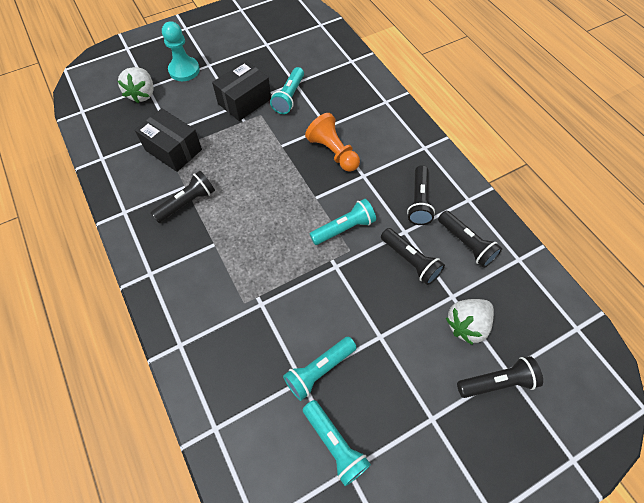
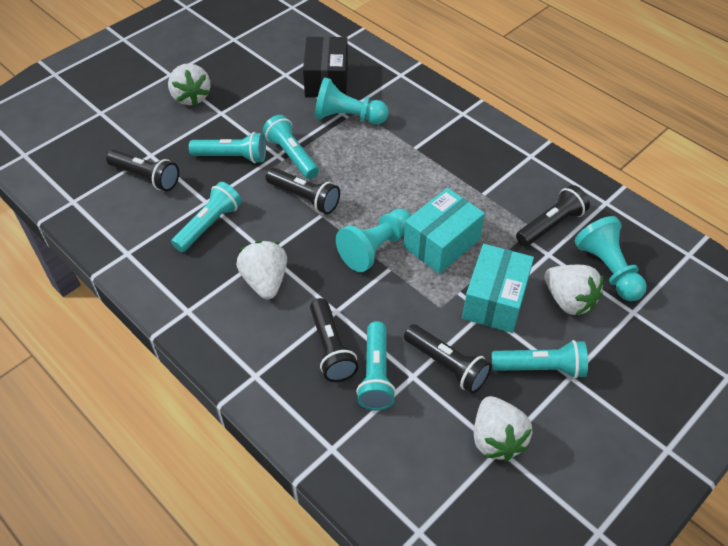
black box: [135,108,202,172] [212,61,271,121] = 2 -> [303,37,348,98] = 1
orange pawn: [305,113,360,172] = 1 -> none = 0
turquoise box: none = 0 -> [403,188,485,274] [462,244,534,333] = 2
turquoise flashlight: [270,67,304,114] [283,337,357,401] [303,400,371,486] [310,199,376,245] = 4 -> [171,182,242,252] [189,132,266,163] [263,115,319,179] [356,321,396,411] [492,340,588,379] = 5
turquoise pawn: [162,21,200,81] = 1 -> [315,77,389,125] [336,209,412,272] [575,216,647,301] = 3
white strawberry: [118,67,154,103] [446,299,494,345] = 2 -> [168,63,211,106] [236,241,287,299] [474,396,532,461] [544,265,603,315] = 4

